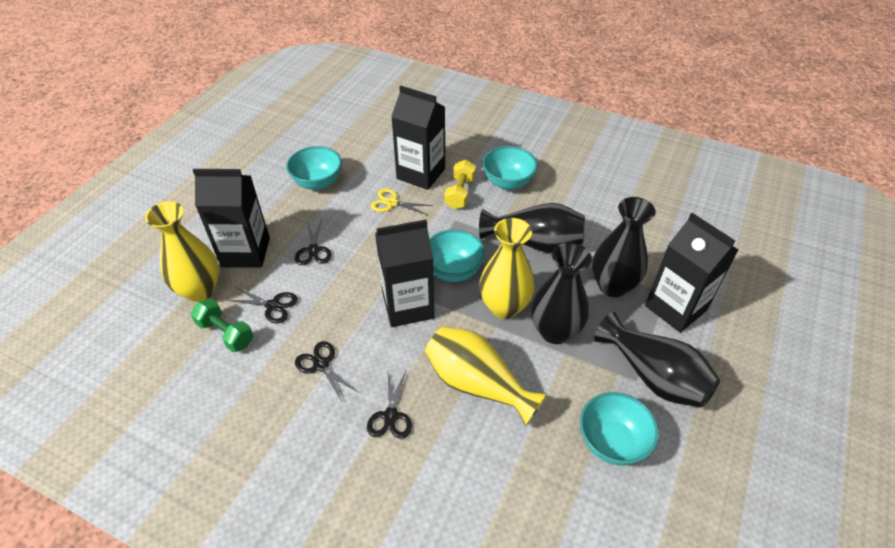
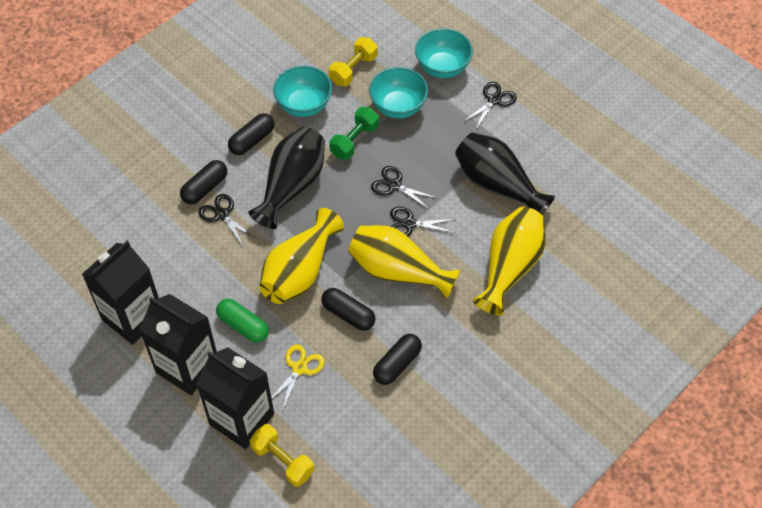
black capsule: none = 0 -> [180,160,227,204] [228,113,274,155] [321,288,376,331] [373,334,422,385] = 4
black carton: [193,169,270,268] [375,220,434,327] [391,85,445,190] [645,213,738,333] = 4 -> [82,241,159,345] [139,294,217,395] [196,347,274,449] = 3
black vase: [479,203,585,253] [531,242,592,344] [592,197,656,297] [594,312,720,408] = 4 -> [248,127,325,229] [455,132,555,214] = 2
green capsule: none = 0 -> [216,299,269,343] = 1
turquoise bowl: [286,146,342,190] [429,230,485,282] [482,146,537,190] [580,392,659,466] = 4 -> [273,66,332,117] [369,67,428,119] [415,28,473,78] = 3
yellow dumbbell: [445,160,476,209] = 1 -> [249,424,314,487] [329,37,378,86] = 2

